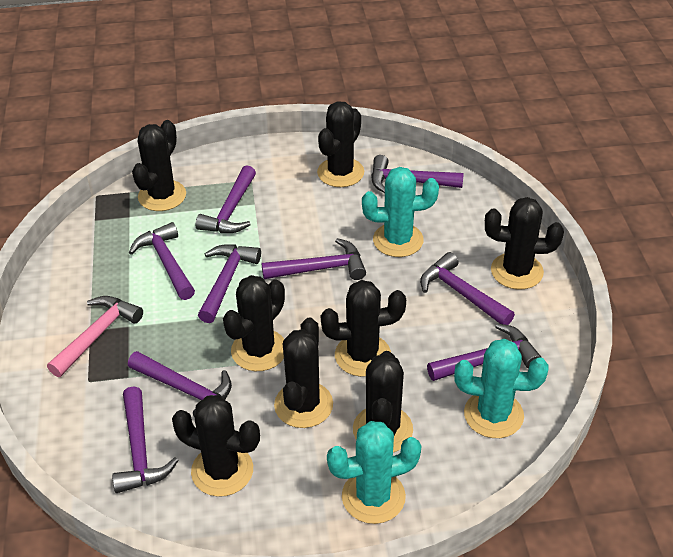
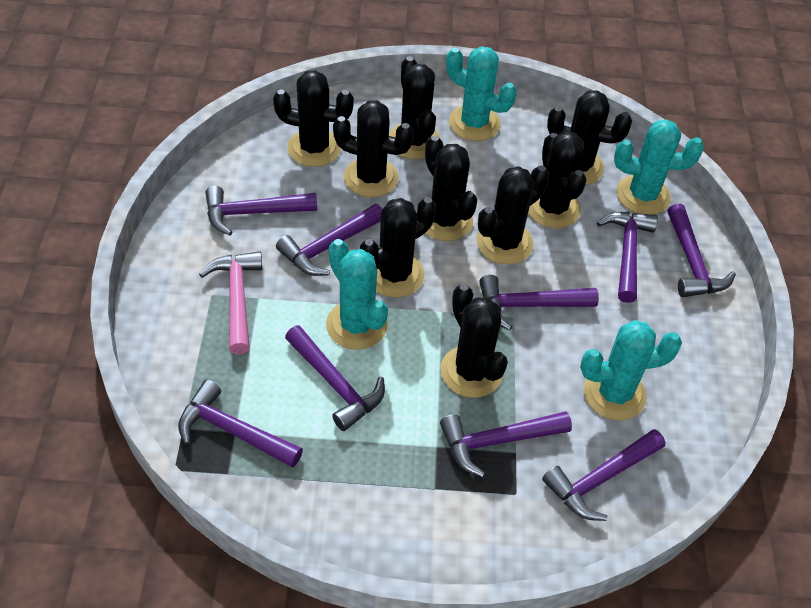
black cactus: [132,120,186,211] [172,395,260,497] [223,275,285,371] [274,317,333,428] [317,101,364,187] [321,280,406,377] [353,351,413,452] [485,197,564,289] = 8 -> [273,70,354,167] [333,101,414,197] [360,197,436,297] [389,56,441,159] [425,136,477,241] [440,284,508,398] [477,165,549,264] [528,132,586,228] [547,90,632,185] = 9
turquoise cactus: [327,421,421,524] [362,167,439,257] [454,339,548,438] = 3 -> [326,239,388,350] [446,46,517,141] [580,320,682,420] [614,119,704,215] = 4

